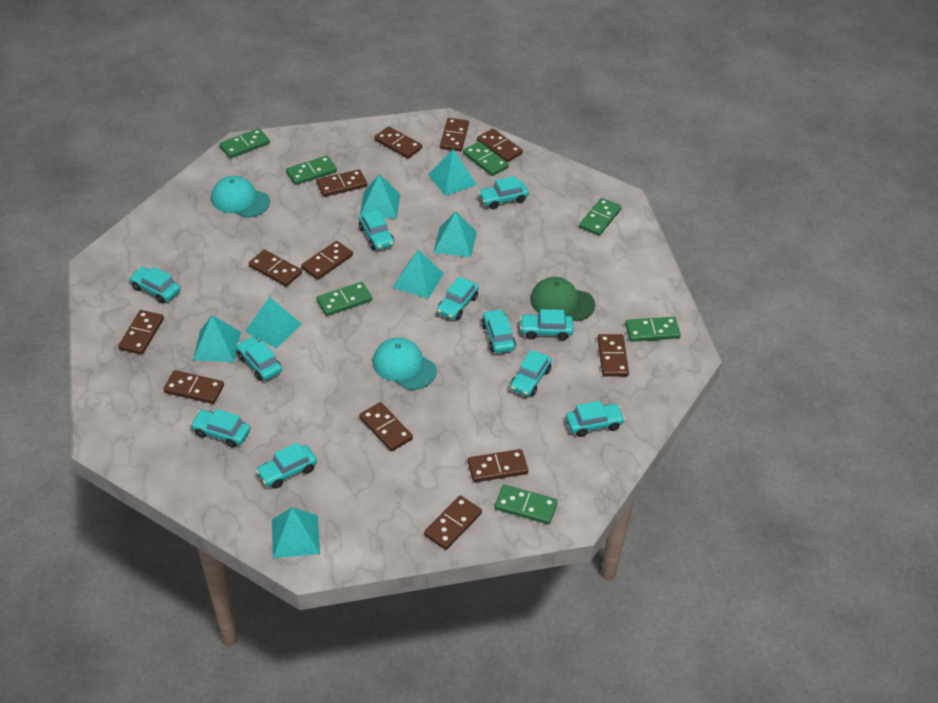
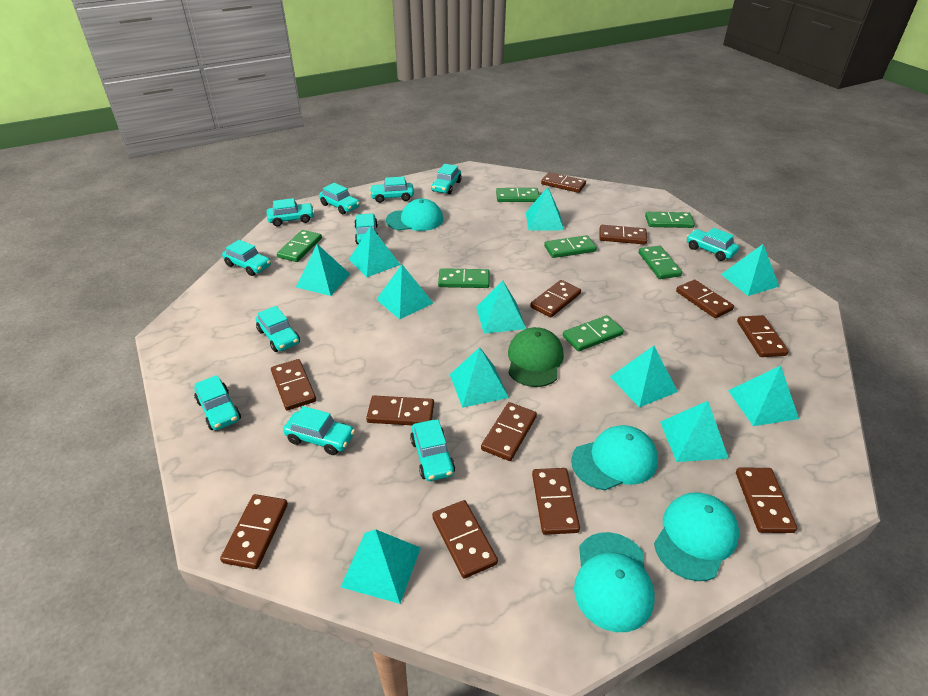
turquoise cap: [211,176,270,218] [373,337,437,390] = 2 -> [386,199,443,231] [571,425,658,490] [574,532,655,632] [654,493,739,581] = 4
turquoise pyramid: [193,315,241,362] [245,297,302,349] [272,507,320,558] [360,174,400,219] [393,249,444,299] [428,149,477,196] [433,212,477,258] = 7 -> [296,244,350,296] [341,529,421,604] [349,226,401,277] [376,265,433,319] [450,347,509,408] [476,280,526,334] [526,187,564,231] [610,346,678,408] [660,401,729,462] [721,244,779,296] [728,366,799,426] = 11

